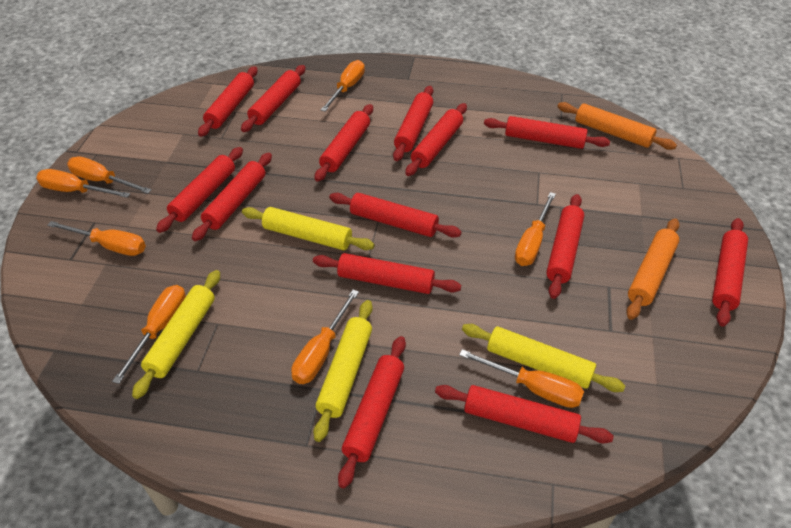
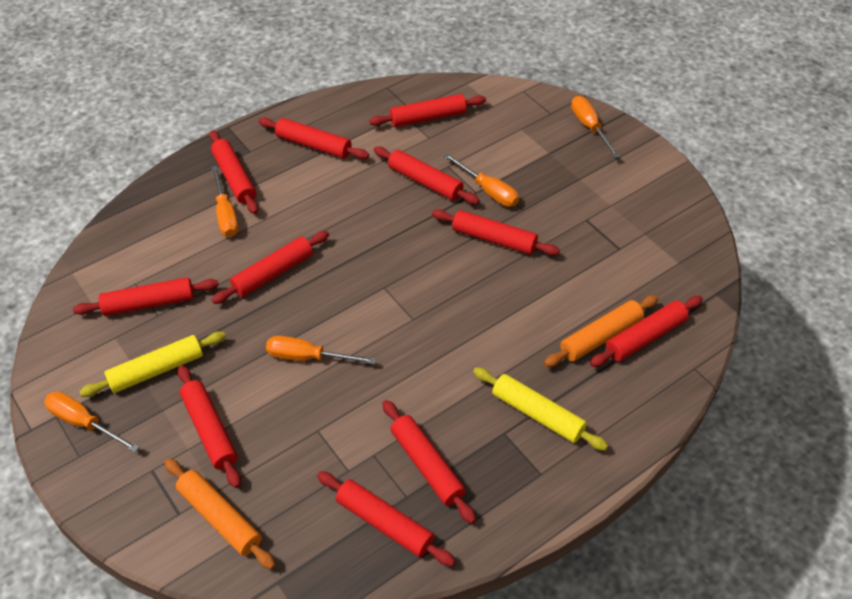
orange screwdriver: [36,169,130,198] [47,221,146,256] [67,156,152,194] [112,285,186,384] [291,290,359,384] [321,60,365,112] [459,349,584,408] [515,192,556,266] = 8 -> [44,391,140,452] [212,166,239,237] [266,336,376,364] [444,153,519,207] [571,96,620,158] = 5
red rolling pin: [156,147,243,233] [192,153,272,241] [198,66,258,137] [241,65,305,132] [313,253,461,294] [315,104,373,182] [329,193,462,238] [338,336,406,488] [393,86,433,161] [405,103,467,176] [435,385,613,443] [484,116,610,149] [546,194,584,299] [712,218,748,327] = 14 -> [73,277,219,316] [178,365,241,488] [210,131,259,214] [212,231,329,304] [259,118,369,159] [317,471,456,566] [369,94,486,127] [374,147,480,204] [382,400,476,524] [432,209,560,256] [590,296,703,367] = 11
yellow rolling pin: [132,270,220,399] [242,207,375,250] [313,300,373,442] [462,324,625,392] = 4 -> [79,332,226,397] [473,367,608,451] = 2

